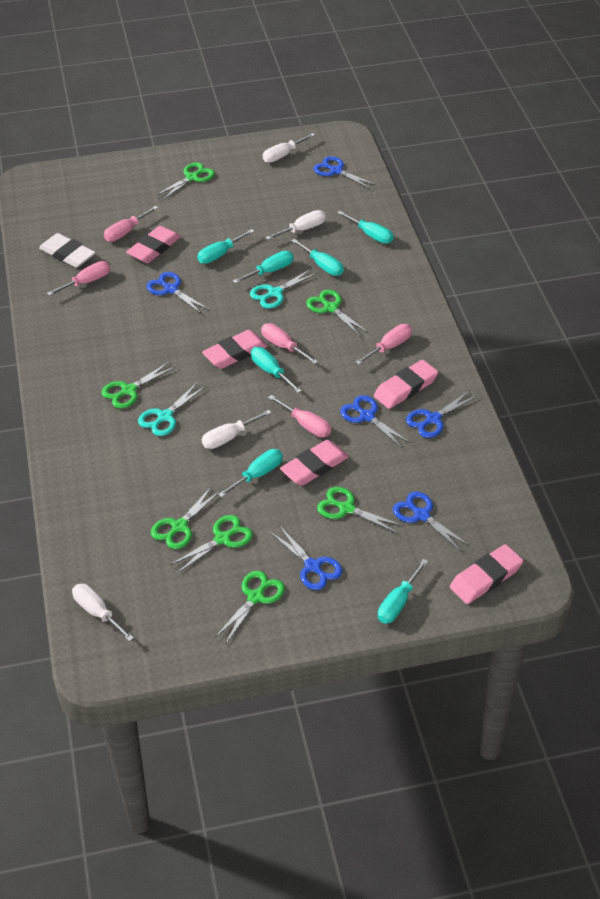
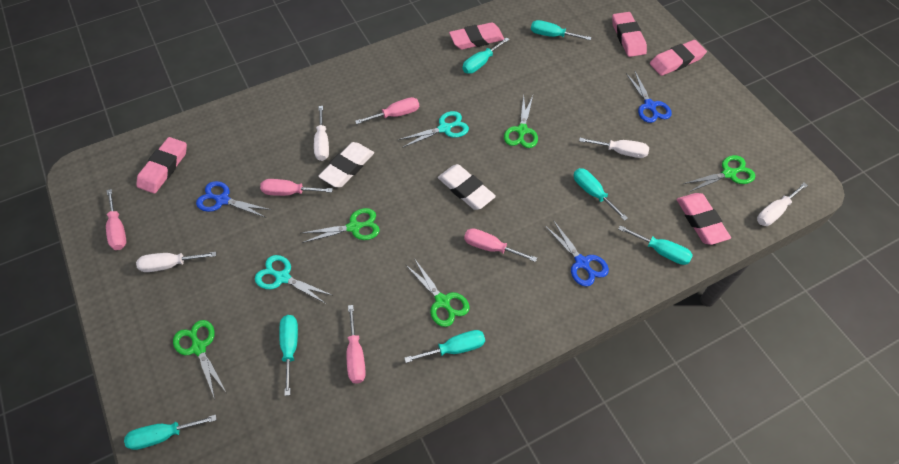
blue scissors: [146,272,210,314] [270,525,342,590] [313,156,376,189] [340,395,410,448] [393,492,470,552] [406,391,477,438] = 6 -> [196,181,271,218] [545,220,609,287] [626,72,672,123] = 3
green scissors: [101,362,176,409] [151,486,221,549] [155,162,215,200] [170,515,253,574] [215,571,285,643] [306,290,368,336] [317,487,403,534] = 7 -> [173,320,226,399] [302,208,380,243] [405,258,470,327] [504,96,538,148] [683,155,755,192] = 5
white eraser: [39,233,95,268] = 1 -> [318,142,374,187] [438,164,496,210] = 2

